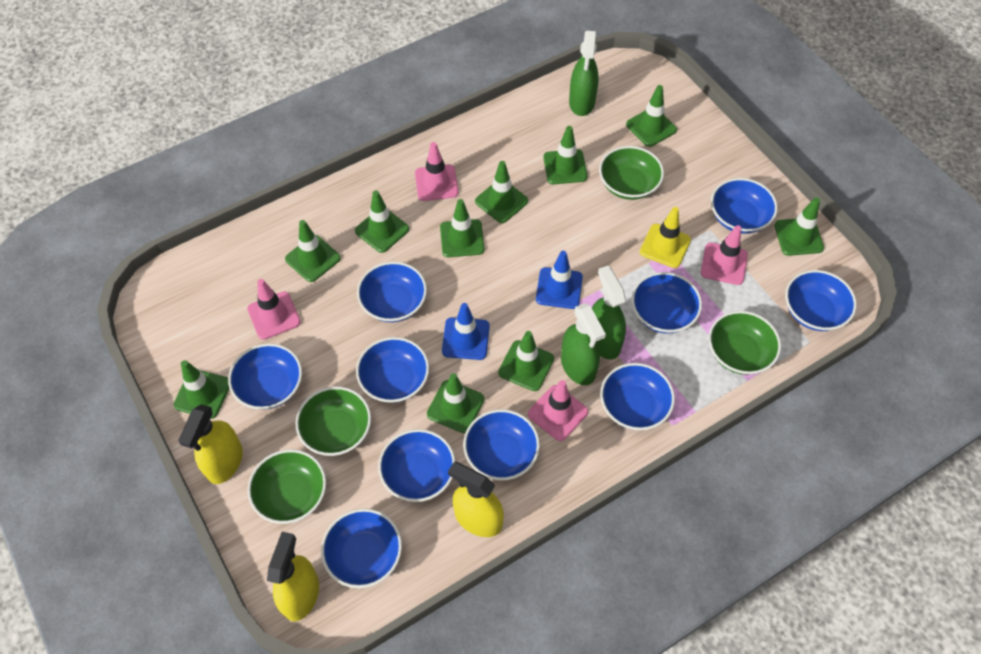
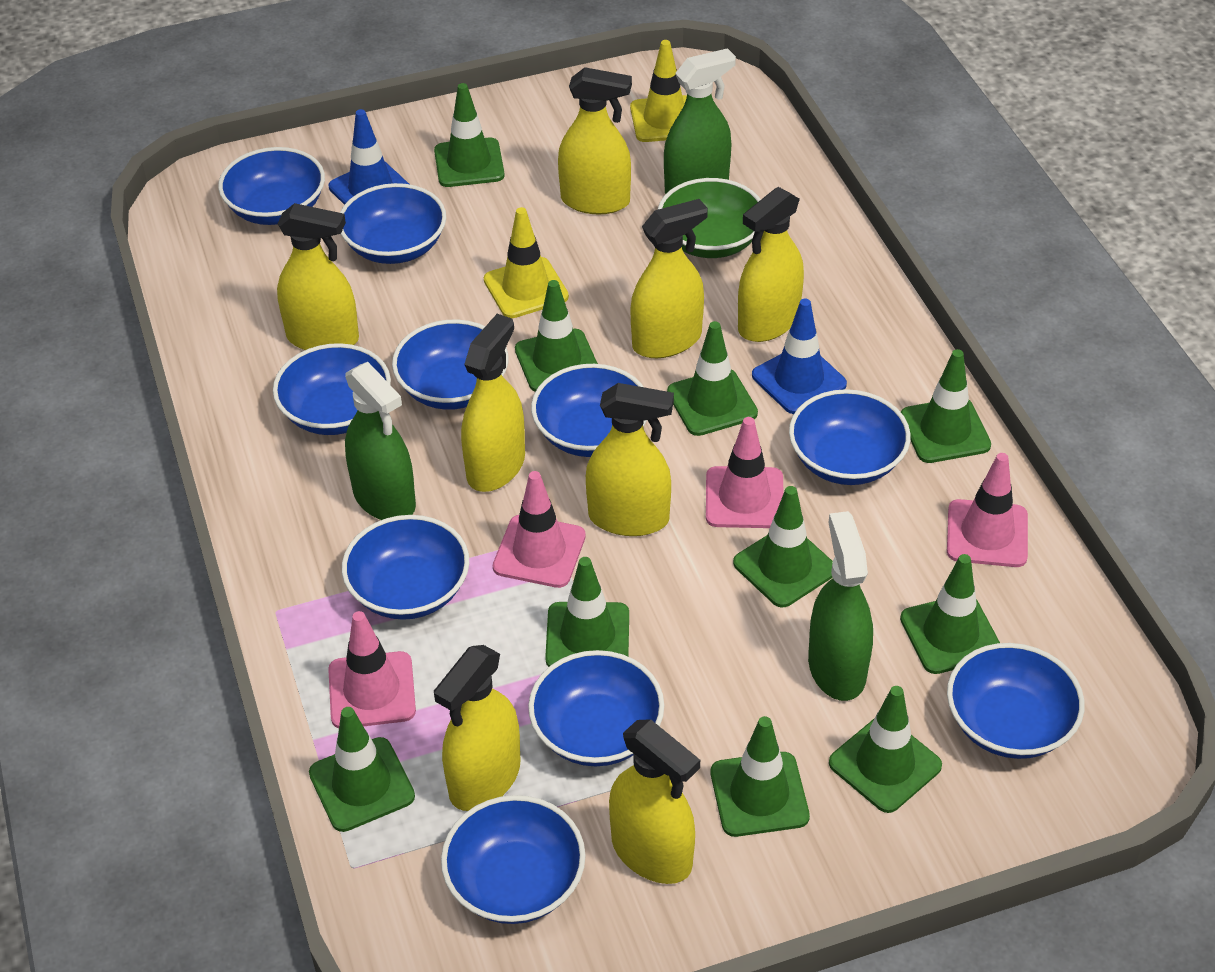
green bowl: [248,449,326,524] [295,386,371,456] [599,146,664,200] [708,311,781,375] = 4 -> [658,178,761,258] = 1
yellow spray bottle: [178,404,243,484] [267,532,319,621] [448,462,504,537] = 3 -> [277,203,359,350] [434,645,520,811] [461,314,525,492] [558,67,632,214] [586,383,674,536] [609,719,700,884] [631,199,708,358] [738,187,804,342] = 8
yellow traffic cone: [640,207,691,268] = 1 -> [484,207,569,318] [630,40,687,142] = 2

